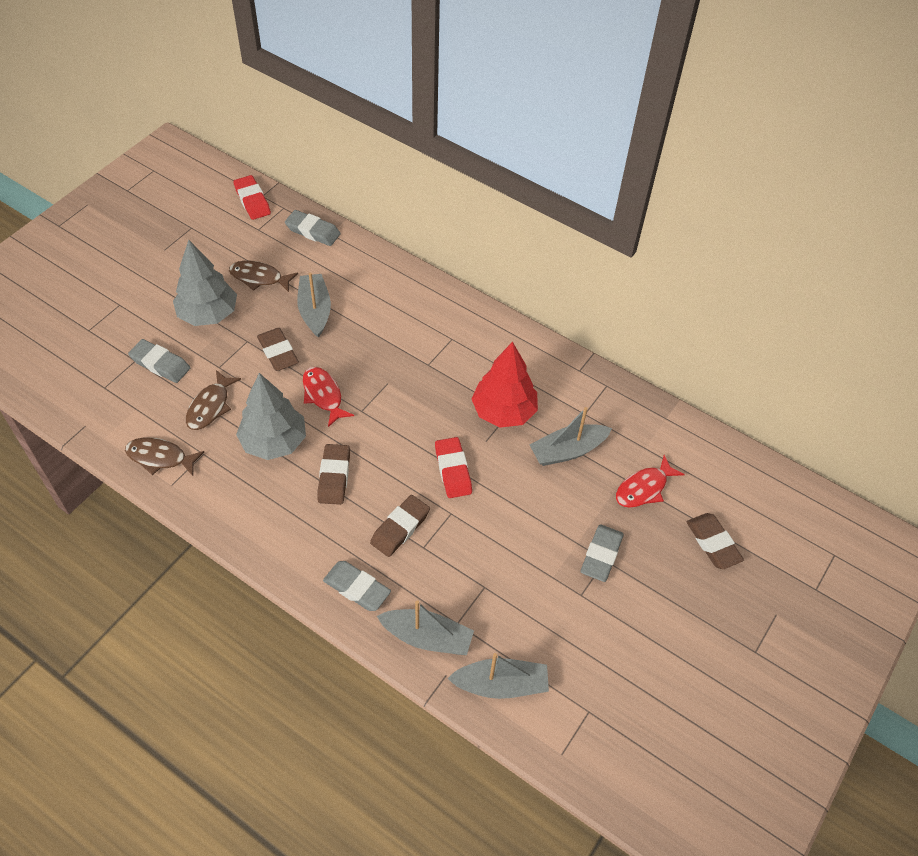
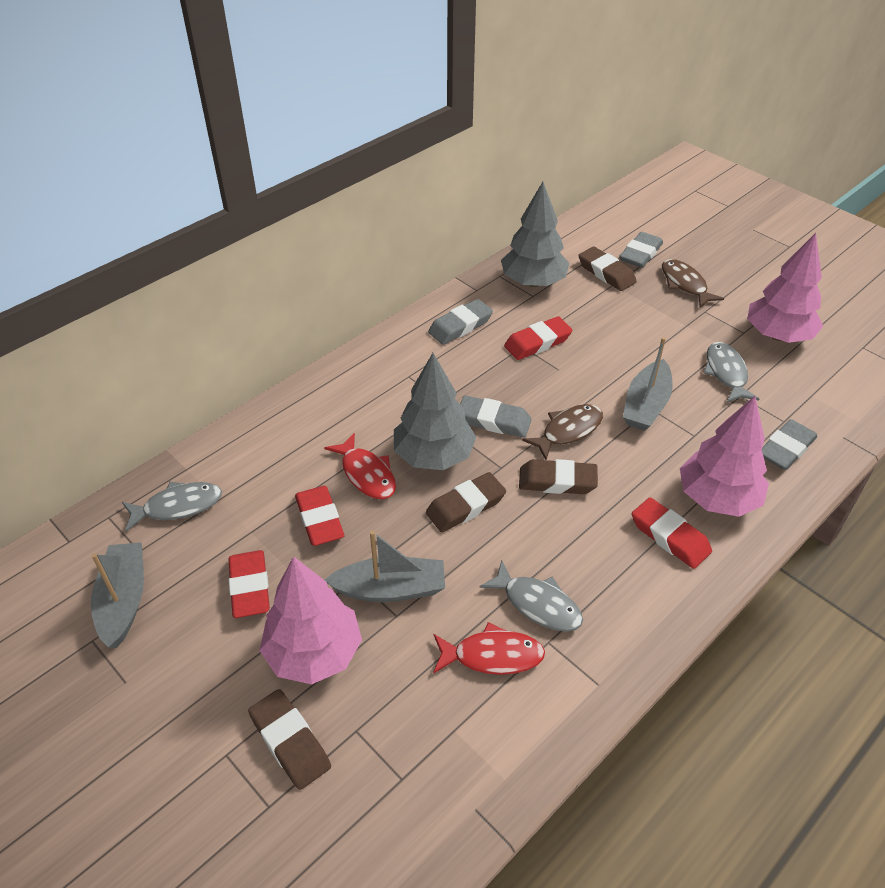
brown fish: [125,437,204,476] [186,370,241,430] [229,261,298,292] = 3 -> [522,404,603,460] [662,259,724,308] = 2
grey boat: [297,272,331,338] [377,600,474,655] [447,653,549,699] [530,407,612,466] = 4 -> [91,542,144,648] [325,531,445,602] [623,337,673,431] = 3
grey fish: none = 0 -> [122,482,222,531] [479,560,583,632] [704,342,760,402] = 3
pink tree: none = 0 -> [259,556,362,684] [680,396,769,517] [748,233,823,343] = 3
red eraser: [233,175,271,220] [435,437,472,498] = 2 -> [228,550,270,618] [295,486,344,546] [504,316,573,360] [632,497,712,569] = 4
red tree: [471,342,538,428] = 1 -> none = 0

